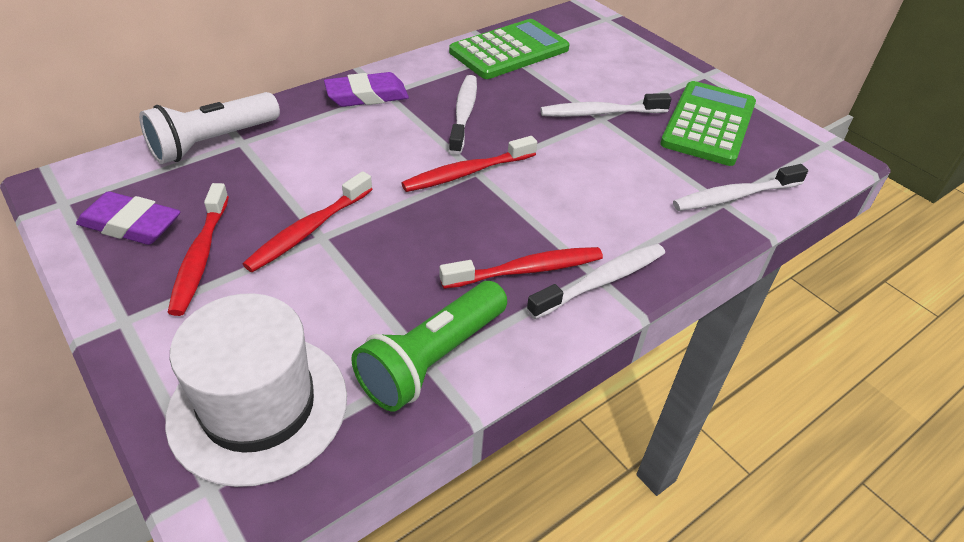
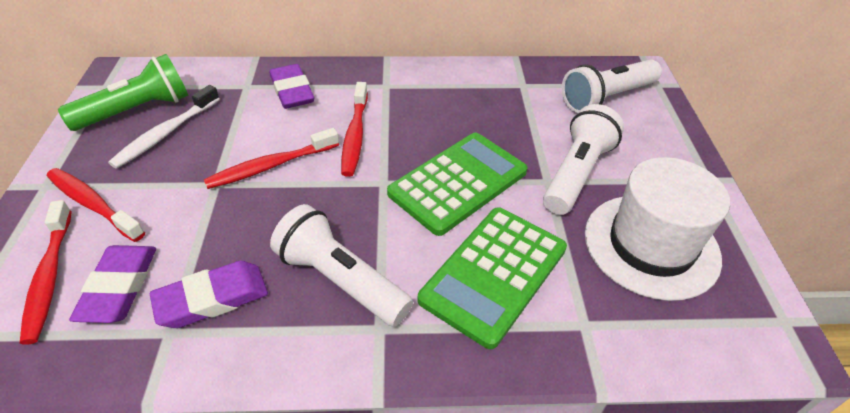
purple eraser: [76,191,180,245] [324,72,409,107] = 2 -> [69,245,156,323] [150,261,268,328] [270,64,315,109] = 3
white flashlight: [139,92,280,164] = 1 -> [270,204,413,327] [543,104,624,215] [562,59,662,113] = 3
white toothbrush: [449,75,477,155] [527,243,665,319] [540,93,671,117] [673,164,808,211] = 4 -> [108,85,220,169] = 1

